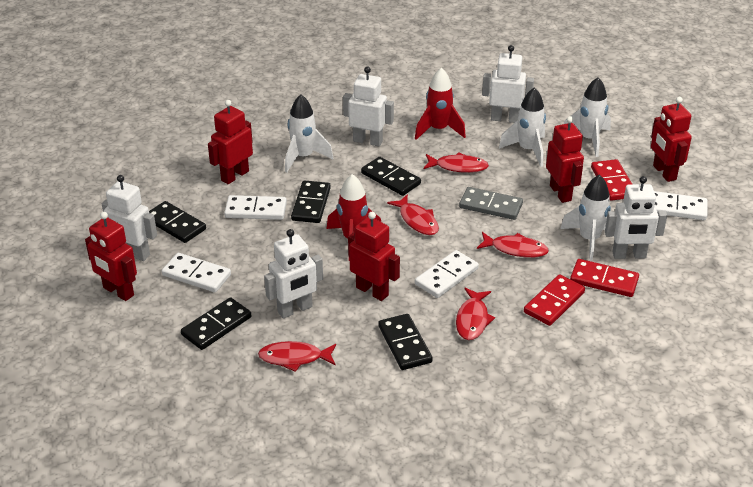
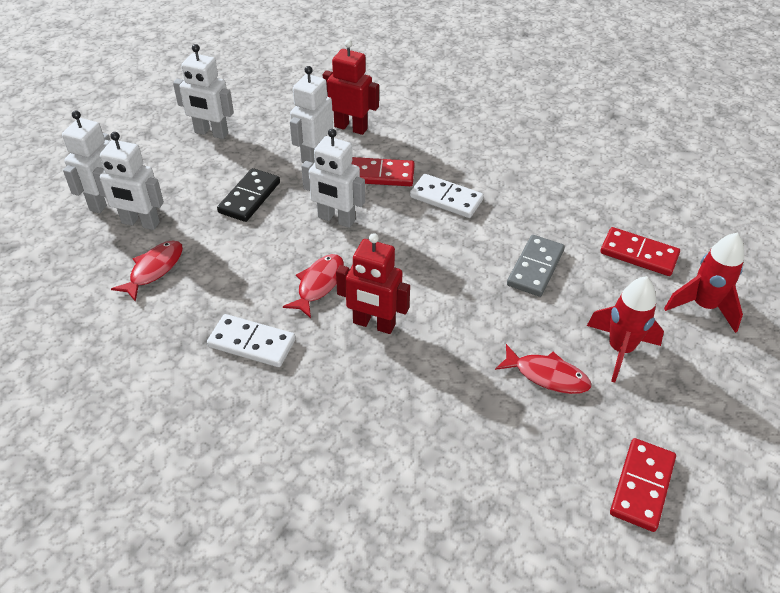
black domino: [149,201,206,243] [181,297,252,350] [291,180,331,223] [361,157,421,196] [378,314,433,370] = 5 -> [217,168,280,222] = 1
red fish: [258,341,336,372] [387,194,439,235] [424,152,489,173] [456,288,495,340] [477,232,549,258] = 5 -> [111,240,183,302] [283,254,344,318] [495,344,591,394] = 3
red robot: [85,212,137,301] [208,100,253,184] [348,212,400,301] [546,116,584,203] [651,97,692,182] = 5 -> [323,40,379,135] [336,233,410,334] = 2
white domino: [162,253,231,292] [224,195,287,220] [415,250,479,298] [654,191,708,220] = 4 -> [207,314,296,367] [410,174,484,218] = 2
white rocket: [285,94,333,173] [499,87,546,167] [560,174,611,261] [564,77,611,157] = 4 -> none = 0

